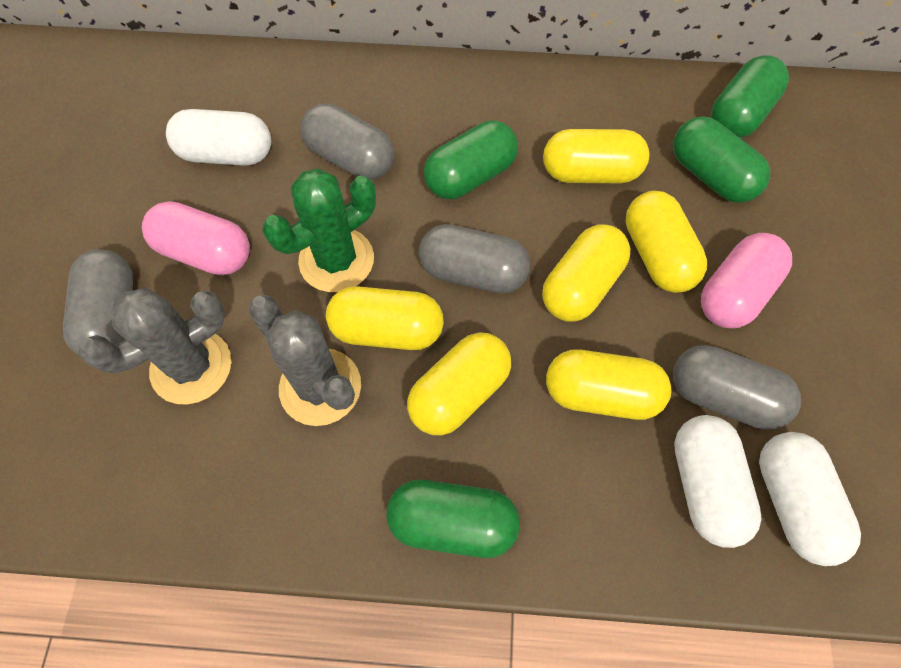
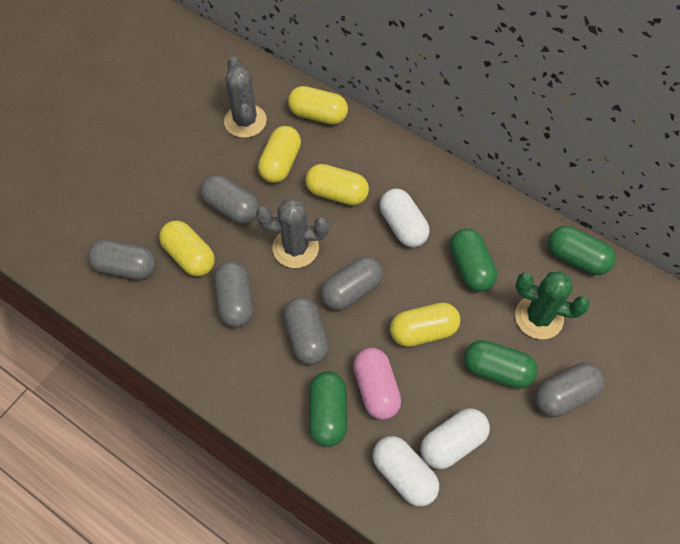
grey capsule: [63,249,133,356] [300,104,394,180] [419,224,530,294] [673,345,801,430] = 4 -> [88,240,156,280] [200,175,259,224] [214,261,254,327] [283,297,329,365] [321,256,383,311] [535,363,604,417] = 6
pink capsule: [142,201,250,275] [701,233,792,328] = 2 -> [353,348,401,420] = 1
yellow capsule: [326,286,444,350] [407,332,511,435] [542,224,630,322] [543,129,649,183] [546,350,672,420] [626,191,707,293] = 6 -> [159,220,215,277] [258,126,301,183] [288,86,348,125] [305,164,369,206] [390,302,460,347] = 5

